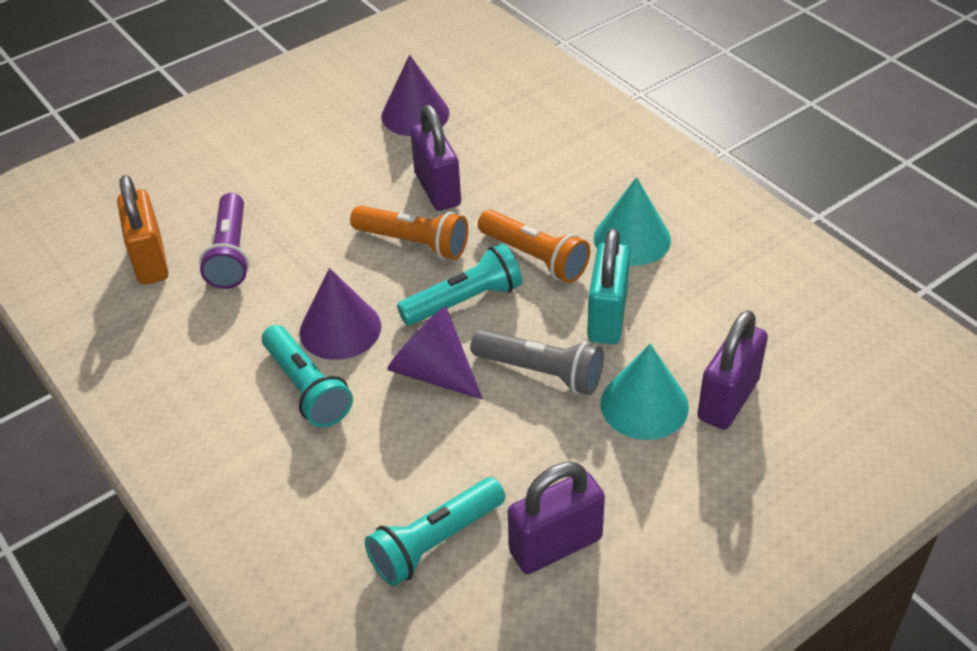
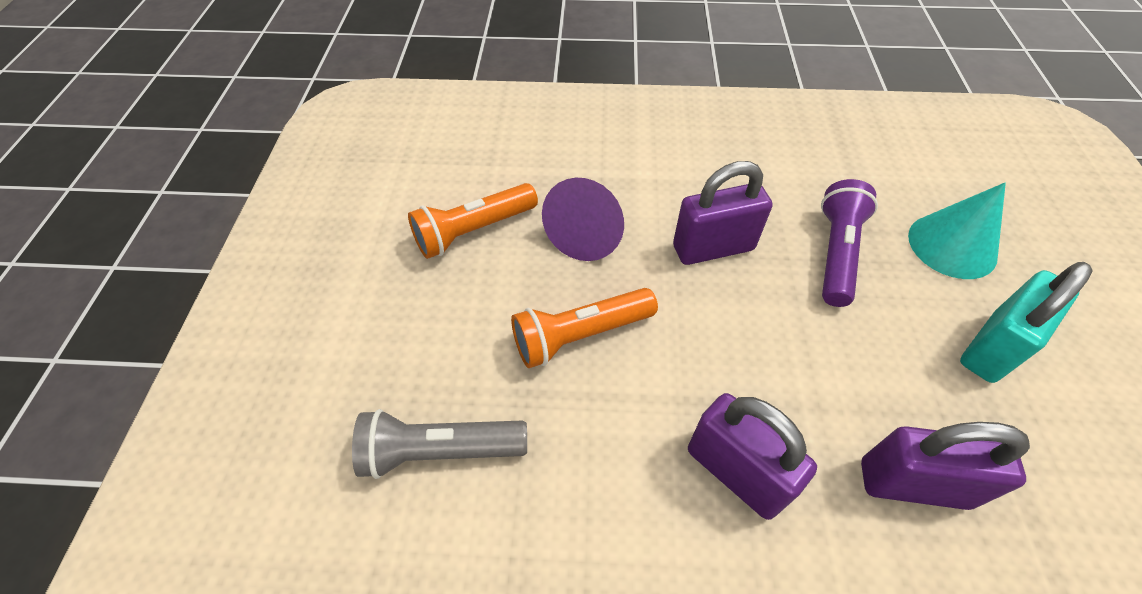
orange padlock: [117,175,168,285] = 1 -> none = 0
purple cone: [299,268,381,360] [381,55,450,136] [387,307,483,399] = 3 -> [542,178,624,261] = 1
turquoise cone: [594,177,671,266] [600,344,689,440] = 2 -> [908,182,1006,279] = 1
turquoise flashlight: [262,325,353,428] [365,477,505,586] [397,243,522,326] = 3 -> none = 0

